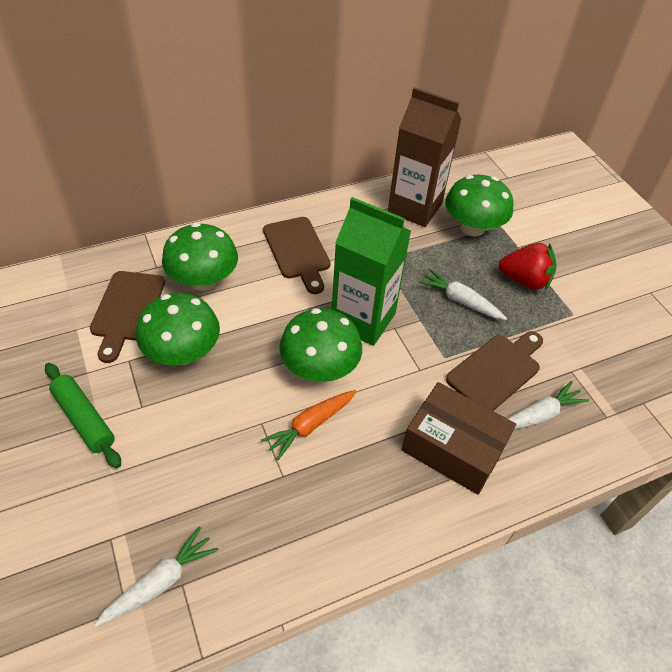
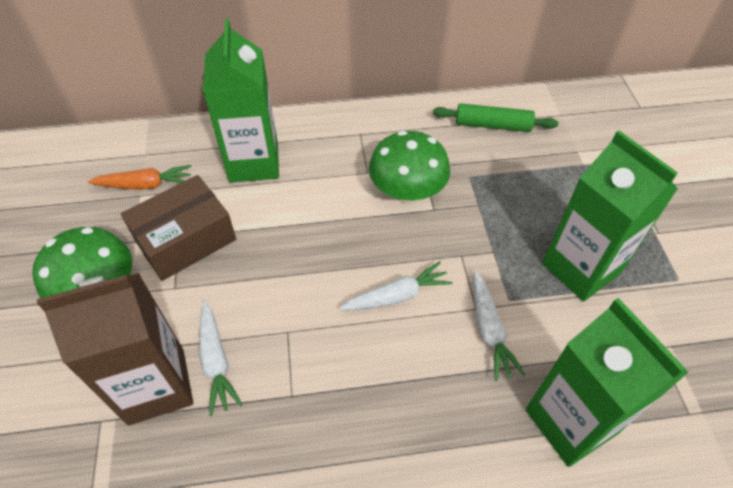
brown cutting board: [90,271,165,363] [263,217,331,294] [446,331,543,411] = 3 -> none = 0
green carton: [332,197,411,346] = 1 -> [203,19,279,183] [525,298,689,467] [542,130,678,302] = 3
green mushroom: [136,293,220,365] [162,223,238,291] [279,308,362,382] [445,175,513,236] = 4 -> [32,227,132,298] [369,131,450,203] = 2
red strawberry: [499,243,557,291] = 1 -> none = 0

